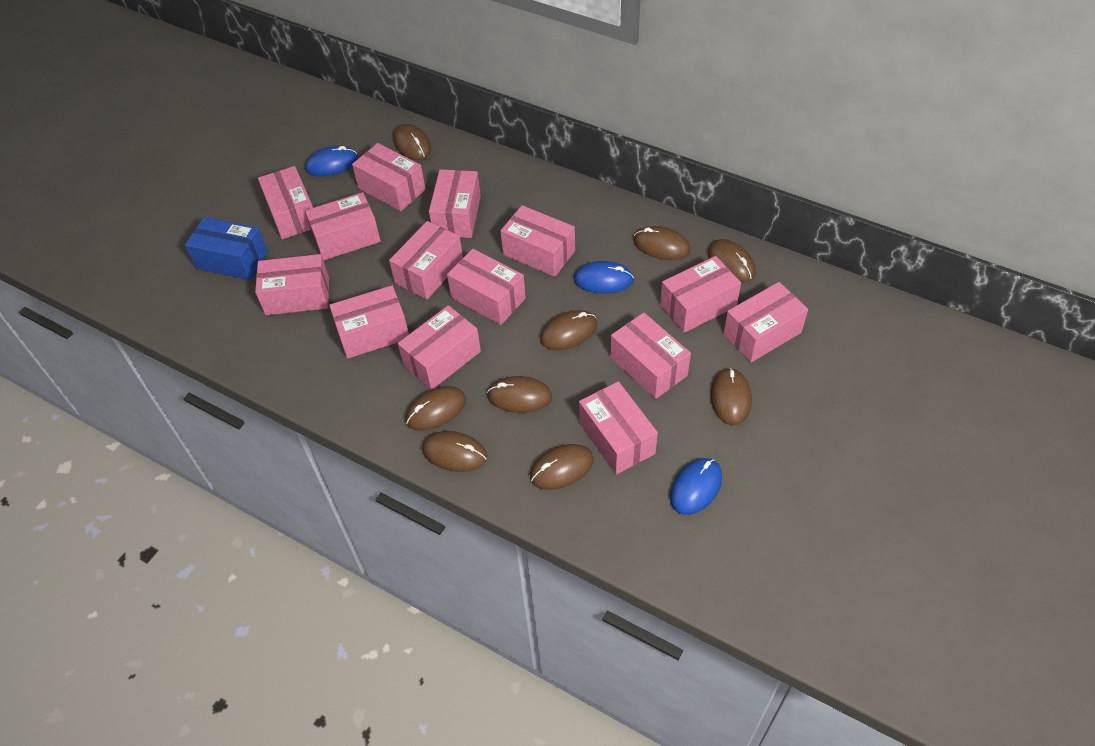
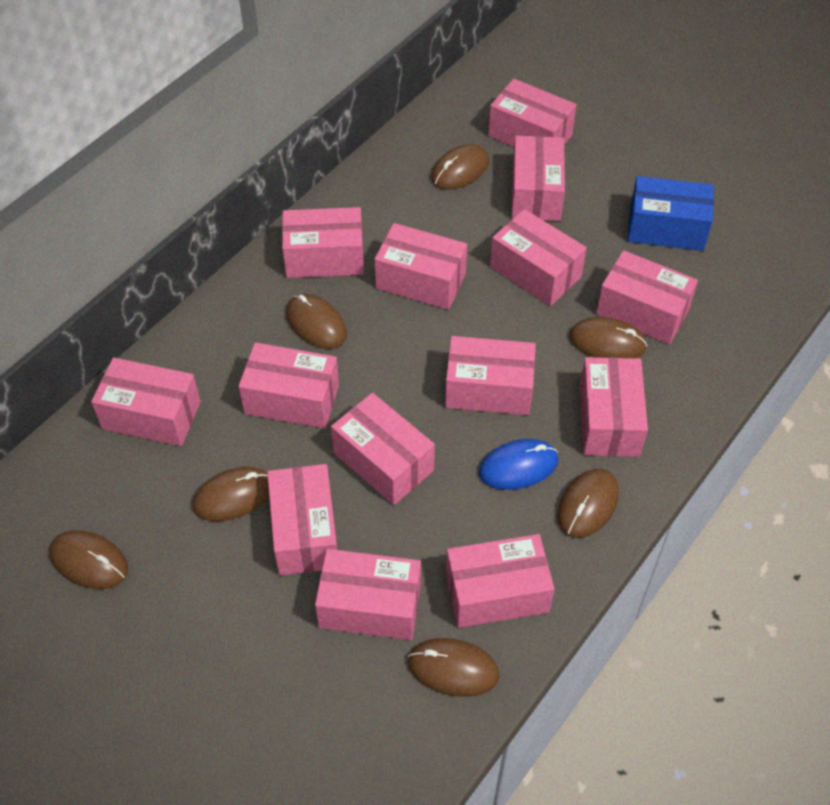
blue mouse: [305,146,358,176] [574,261,634,294] [670,458,722,515] = 3 -> [479,439,559,490] = 1
brown mouse: [393,124,431,160] [406,386,466,431] [422,431,487,472] [487,376,552,413] [530,444,594,490] [540,310,597,350] [633,226,690,260] [708,239,755,282] [710,368,752,425] = 9 -> [49,530,128,589] [192,467,269,521] [286,294,347,349] [408,638,499,697] [431,144,489,190] [557,469,619,538] [569,317,647,358] = 7

